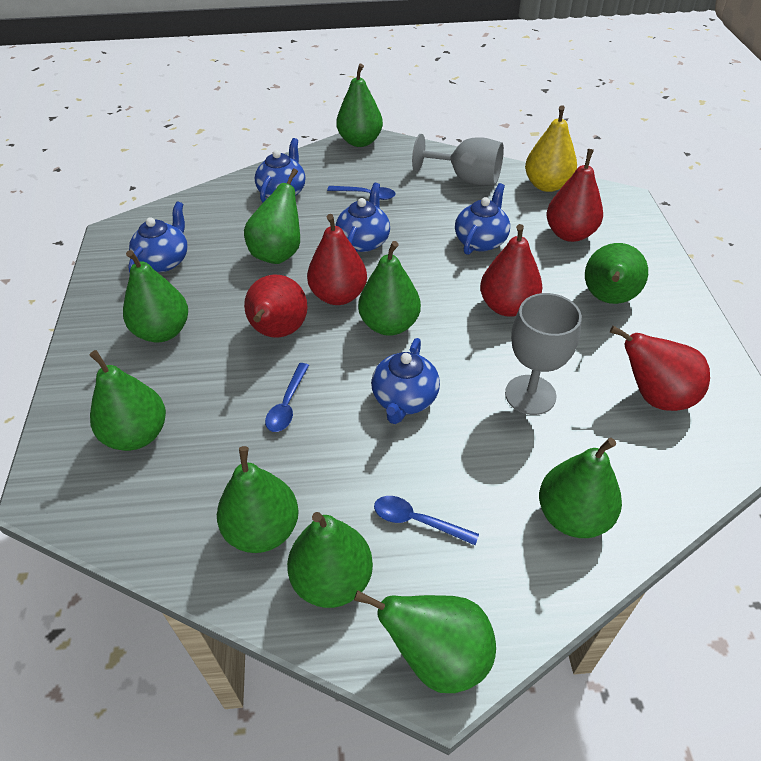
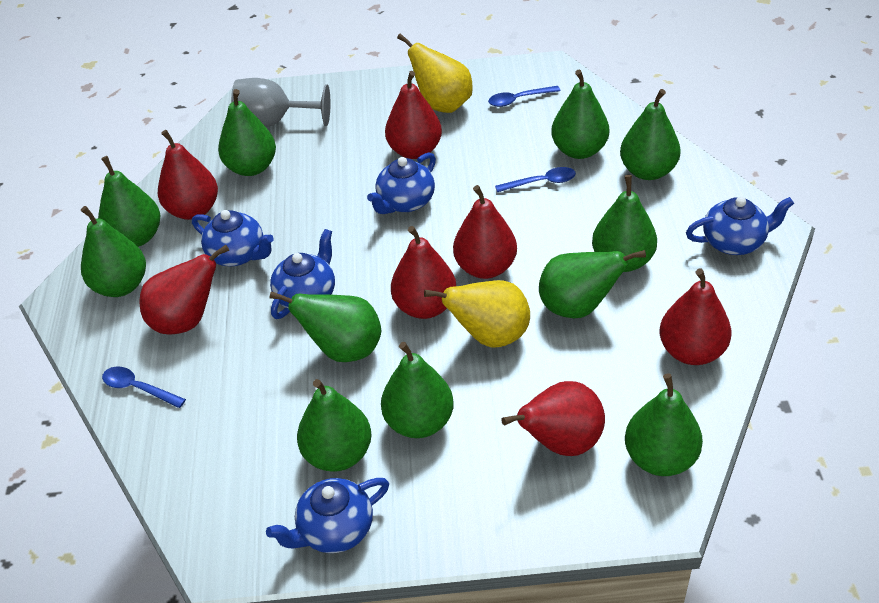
green pear: [89,350,166,451] [123,250,188,342] [217,446,299,553] [244,168,300,264] [287,512,373,608] [336,64,383,147] [354,590,496,693] [358,241,421,336] [539,438,622,538] [585,243,648,304] = 10 -> [81,206,146,297] [98,156,160,247] [218,89,276,176] [269,291,381,362] [297,379,372,472] [381,342,454,438] [539,250,646,318] [551,70,609,159] [592,175,657,272] [620,89,681,180] [625,373,703,476] = 11
grey goblet: [412,134,504,185] [505,293,582,415] = 2 -> [231,78,330,127] = 1
red pear: [244,275,308,338] [307,214,367,305] [480,224,543,317] [547,149,603,242] [610,326,710,411] = 5 -> [139,245,229,335] [158,130,218,220] [385,71,442,159] [391,226,456,319] [453,185,517,279] [501,381,605,456] [659,268,731,365] = 7
yellow pear: [525,105,577,192] = 1 -> [397,33,473,113] [424,280,530,348] = 2

